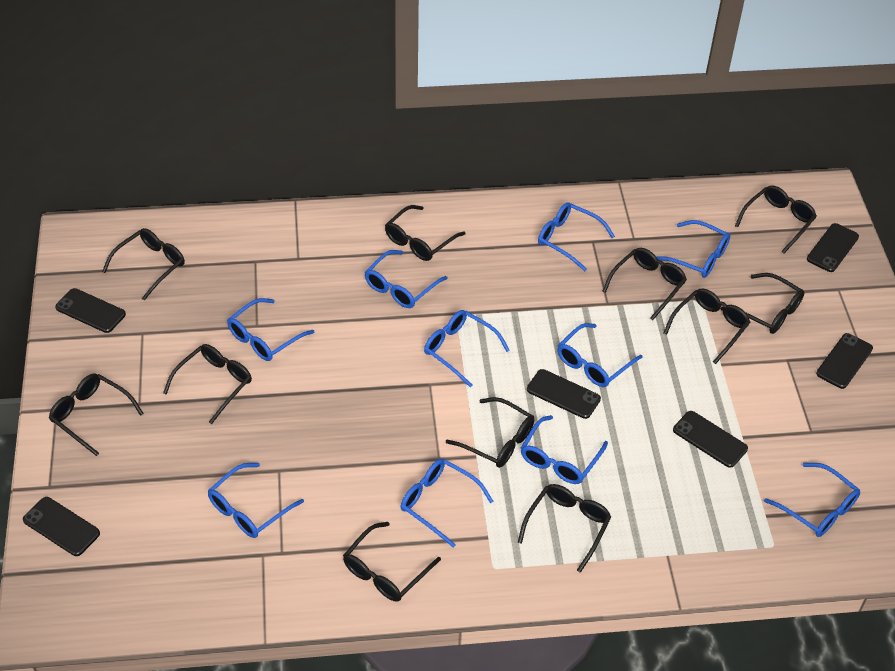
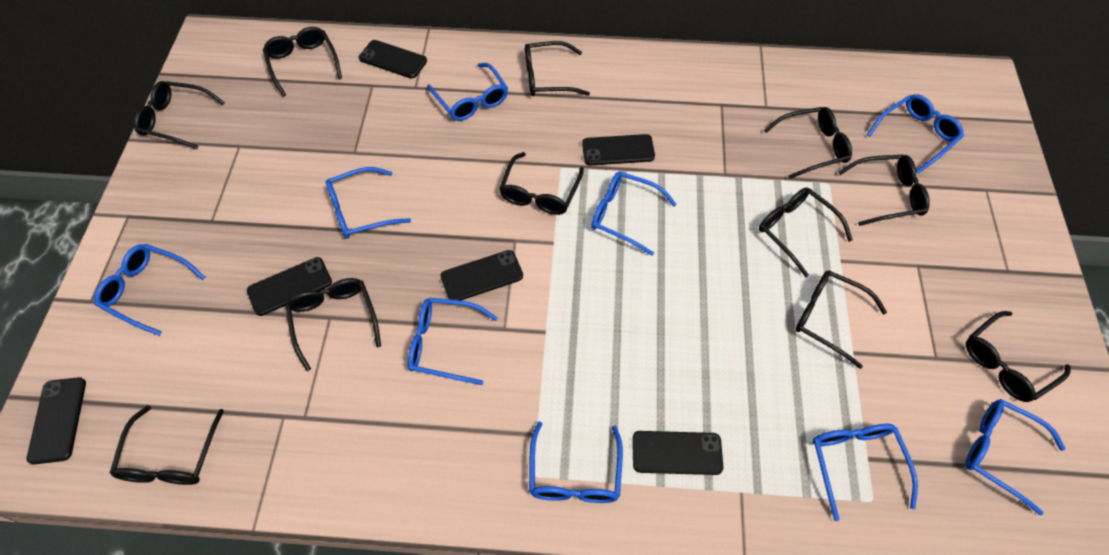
blue glasses: [208,463,304,538] [227,298,314,361] [365,250,448,308] [401,459,493,547] [424,310,510,387] [521,415,608,484] [538,202,615,271] [557,323,643,387] [656,220,730,278] [764,463,860,537] = 10 -> [94,244,205,336] [326,167,411,239] [408,298,498,385] [427,63,508,121] [529,422,623,503] [592,172,677,256] [813,424,918,521] [867,94,964,174] [965,399,1065,515] = 9

